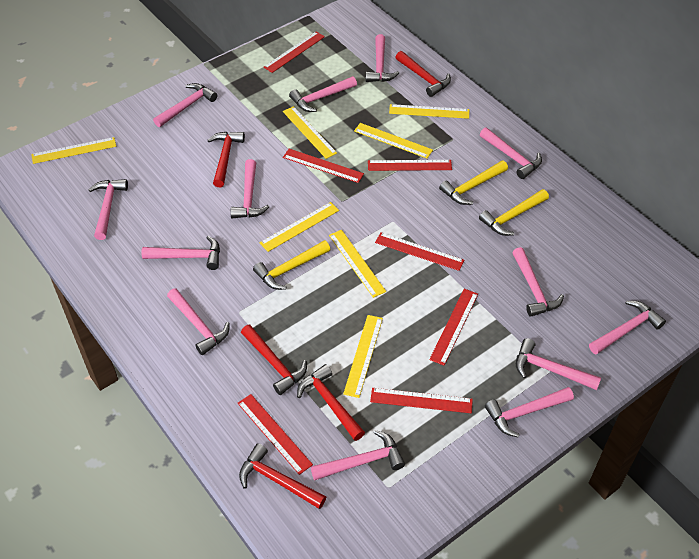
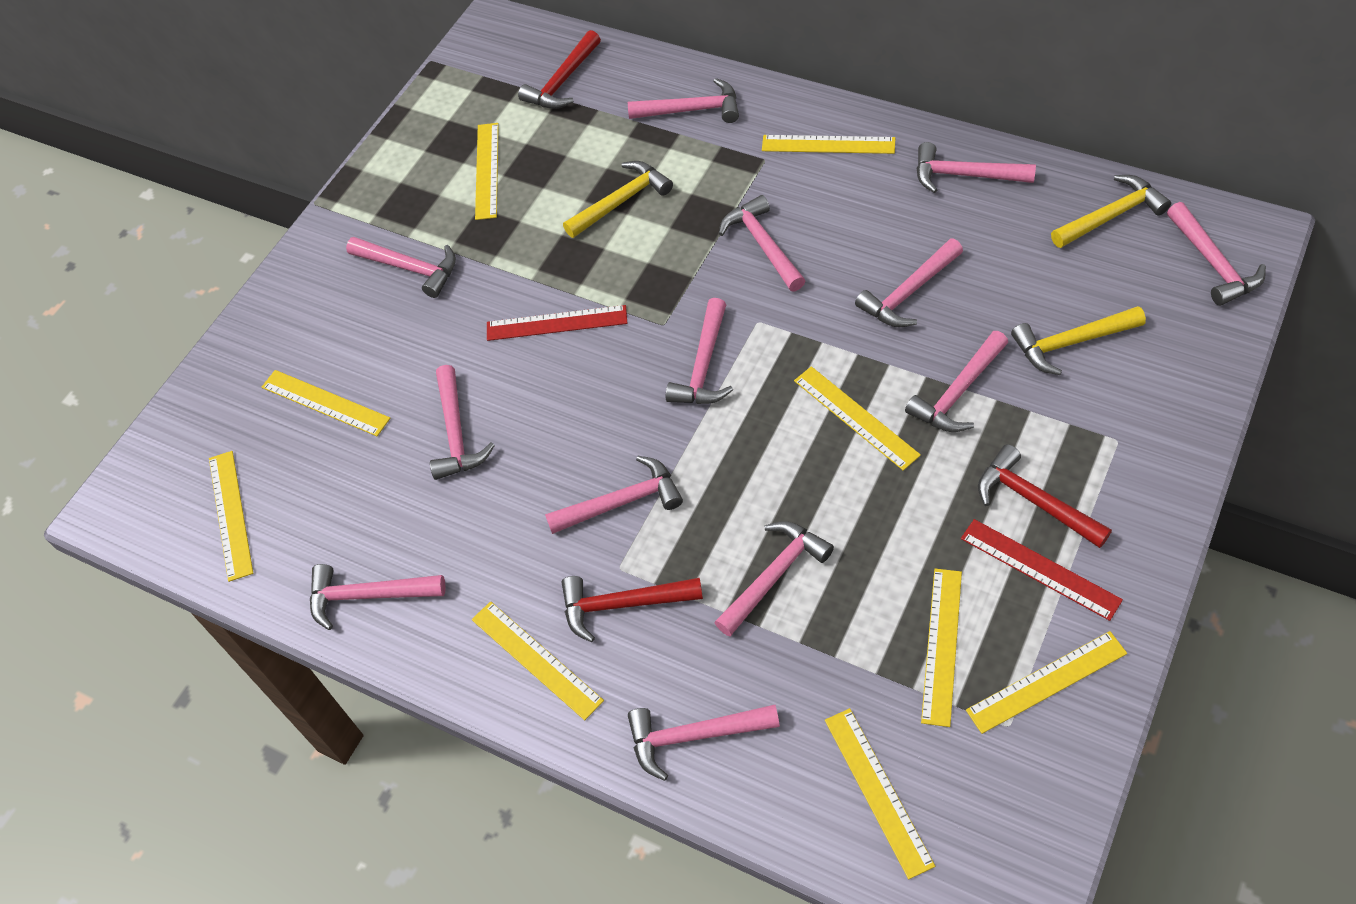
red hammer: [207,132,245,187] [239,443,326,509] [241,325,307,395] [297,364,365,441] [395,51,451,97] = 5 -> [518,30,601,109] [562,576,703,642] [978,444,1112,548] = 3
red ruler: [238,394,313,475] [263,32,325,73] [283,149,364,183] [368,160,452,171] [370,388,473,413] [375,232,464,271] [429,289,478,365] = 7 -> [487,305,627,341] [961,519,1123,621] = 2
yellow ruler: [31,137,116,164] [260,202,339,252] [283,106,337,159] [329,230,386,298] [343,315,383,398] [354,123,433,158] [389,104,469,119] = 7 -> [209,451,253,582] [262,370,390,436] [472,601,604,720] [475,123,499,220] [762,135,895,154] [794,366,921,471] [825,708,935,879] [921,569,962,727] [966,631,1127,734] = 9

